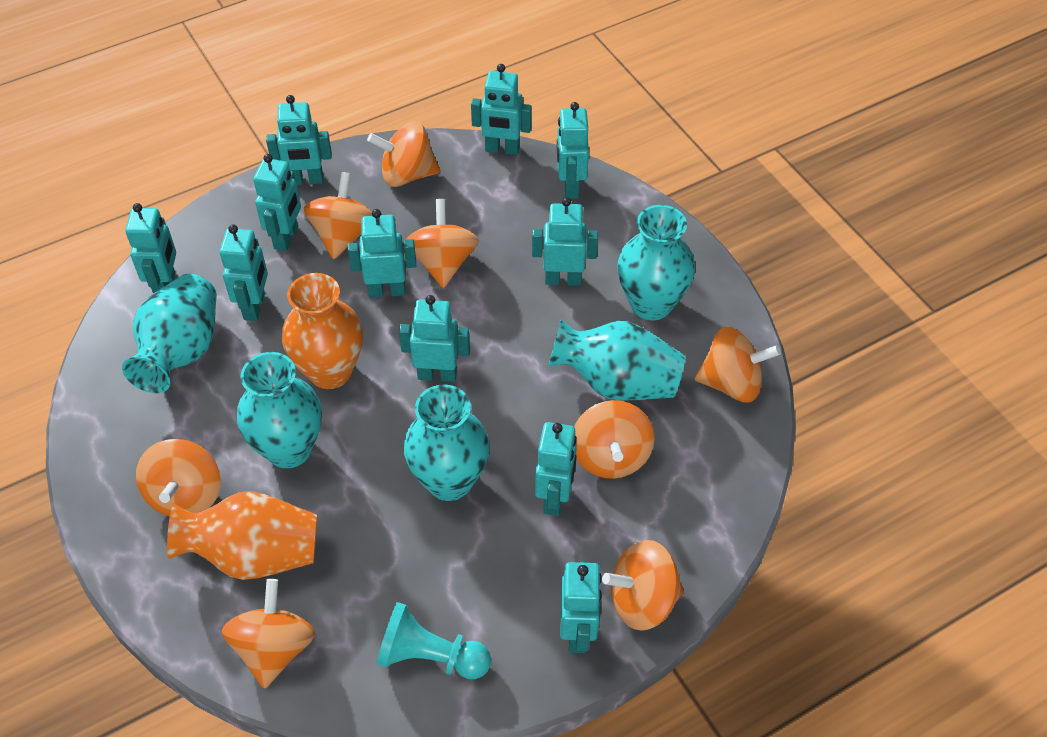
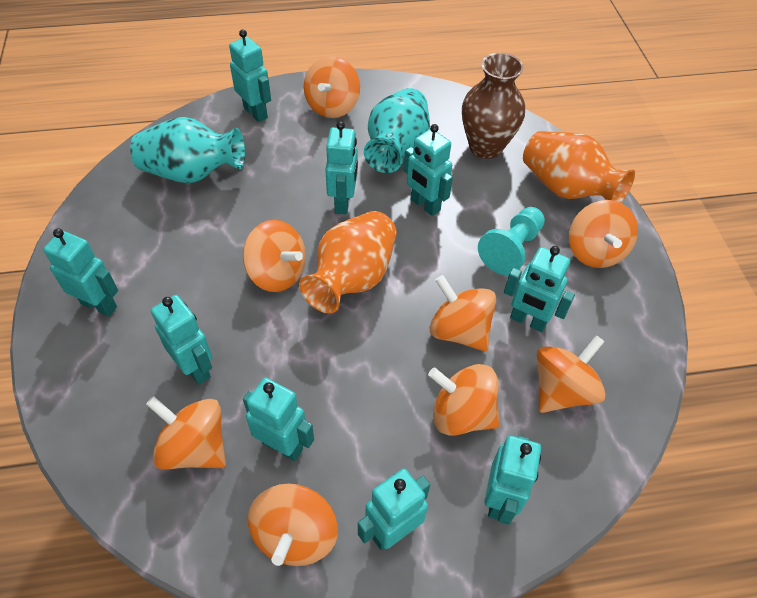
brown vase: none = 0 -> [462,53,525,159] = 1
turquoise robot: [125,203,176,294] [219,225,268,321] [253,154,301,251] [266,95,332,185] [348,209,416,298] [399,295,470,382] [471,64,532,155] [532,197,598,286] [535,422,577,516] [557,102,589,199] [560,562,602,653] = 11 -> [43,228,118,316] [151,295,212,385] [229,30,271,122] [243,378,314,461] [325,121,358,214] [358,468,430,550] [404,124,453,216] [484,436,541,525] [504,246,575,332] = 9
turquoise vase: [122,274,217,393] [237,352,322,468] [404,385,489,501] [548,319,685,401] [617,205,695,321] = 5 -> [130,117,245,183] [364,88,430,173] = 2

